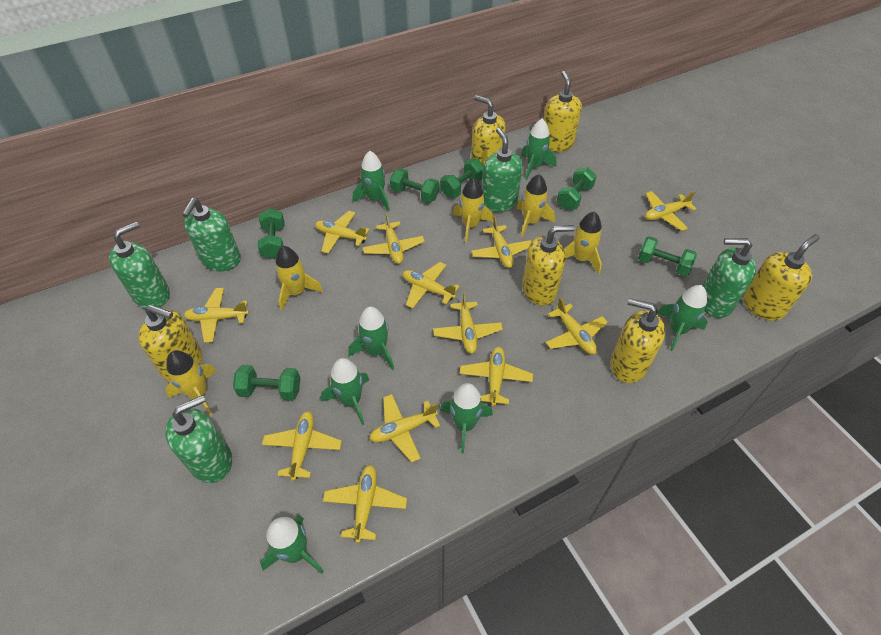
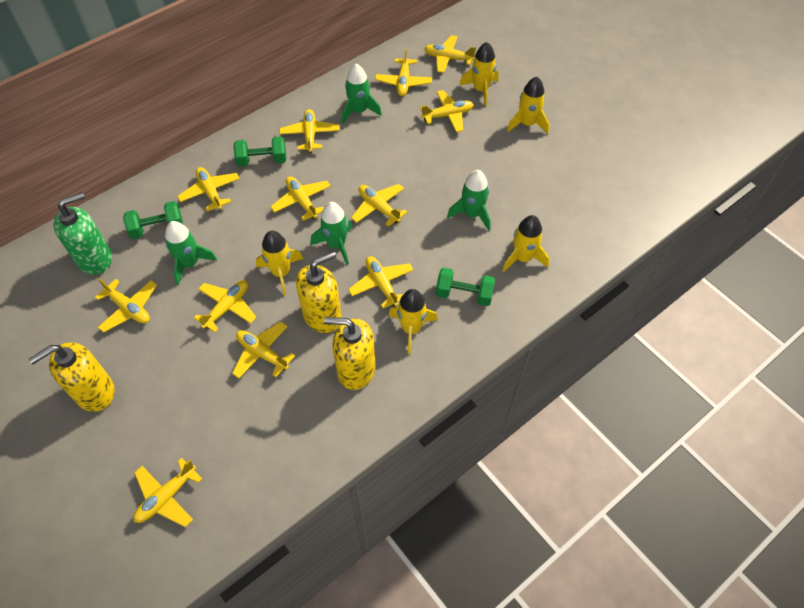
green dumbbell: [233,365,300,400] [258,208,285,259] [390,168,439,203] [440,159,484,198] [557,167,597,210] [638,236,697,276] = 6 -> [123,201,183,239] [233,137,286,167] [436,267,495,306] = 3
green rocket: [260,515,324,574] [321,358,369,425] [348,307,394,370] [353,151,390,212] [440,383,493,454] [521,119,557,180] [657,285,707,351] = 7 -> [165,221,217,285] [310,202,352,265] [342,64,382,124] [447,170,491,230] = 4
green soap dispenser: [109,222,170,308] [165,395,232,483] [182,198,241,271] [482,128,523,212] [702,238,756,318] = 5 -> [54,192,112,275] = 1
yellow soap dispenser: [138,305,202,382] [471,95,506,166] [522,225,575,306] [544,71,582,152] [610,298,665,383] [743,234,820,321] = 6 -> [29,342,114,412] [296,251,342,333] [324,317,376,390] = 3

